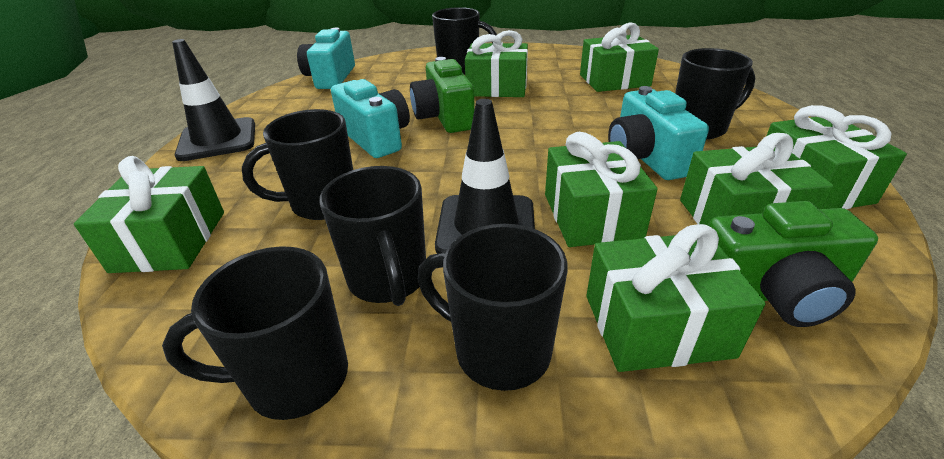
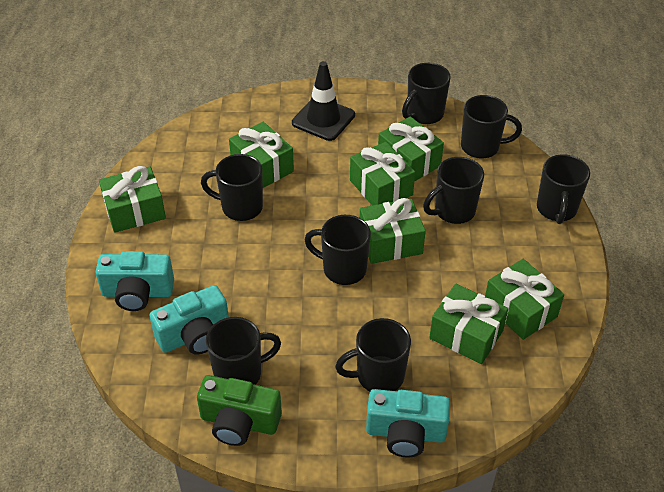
black mug: [162,246,348,420] [242,109,353,220] [320,166,426,306] [418,224,568,391] [432,7,497,75] [675,48,755,139] = 6 -> [201,154,263,221] [206,317,281,385] [304,215,371,285] [335,318,411,391] [402,63,451,124] [423,157,484,224] [461,95,522,158] [537,154,590,224] = 8
black traffic cone: [172,39,255,161] [435,99,535,254] = 2 -> [292,61,355,141] = 1
green camera: [410,57,475,133] [708,201,878,327] = 2 -> [197,375,282,446] = 1

